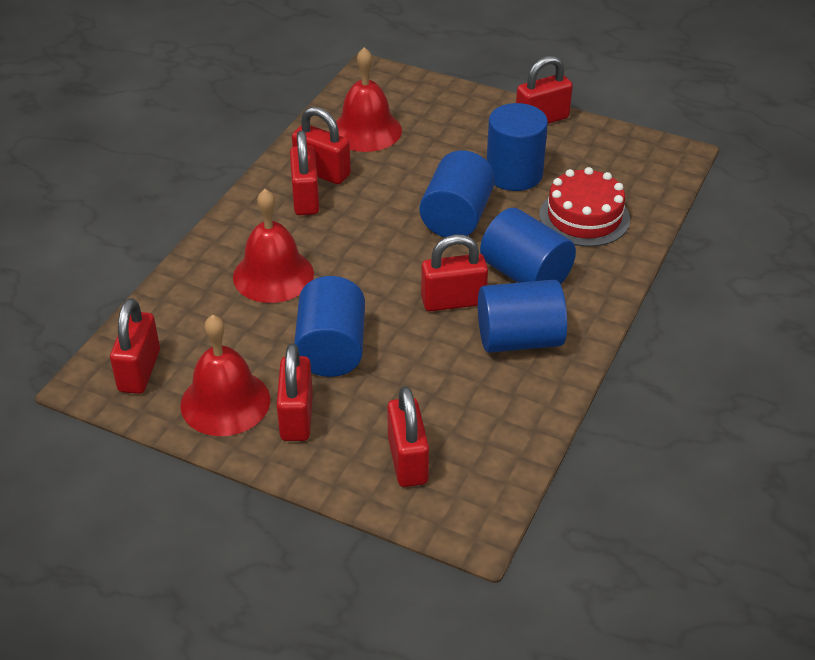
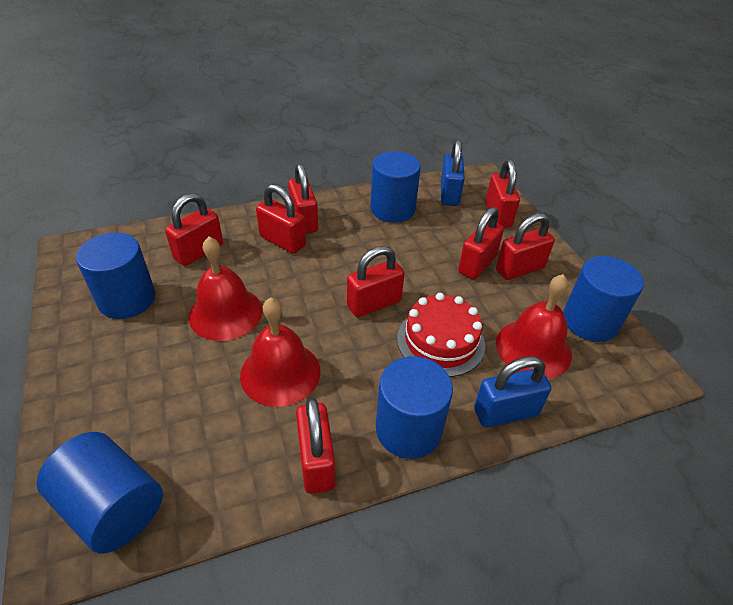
blue padlock: none = 0 -> [441,139,465,206] [474,356,552,427] = 2
red padlock: [110,298,160,394] [277,343,313,441] [290,131,319,215] [292,107,351,184] [387,386,429,487] [421,234,488,311] [516,56,573,124] = 7 -> [165,193,223,266] [256,184,306,254] [288,163,318,234] [296,397,335,494] [347,246,405,317] [458,207,504,280] [486,159,520,228] [496,213,555,280] = 8

